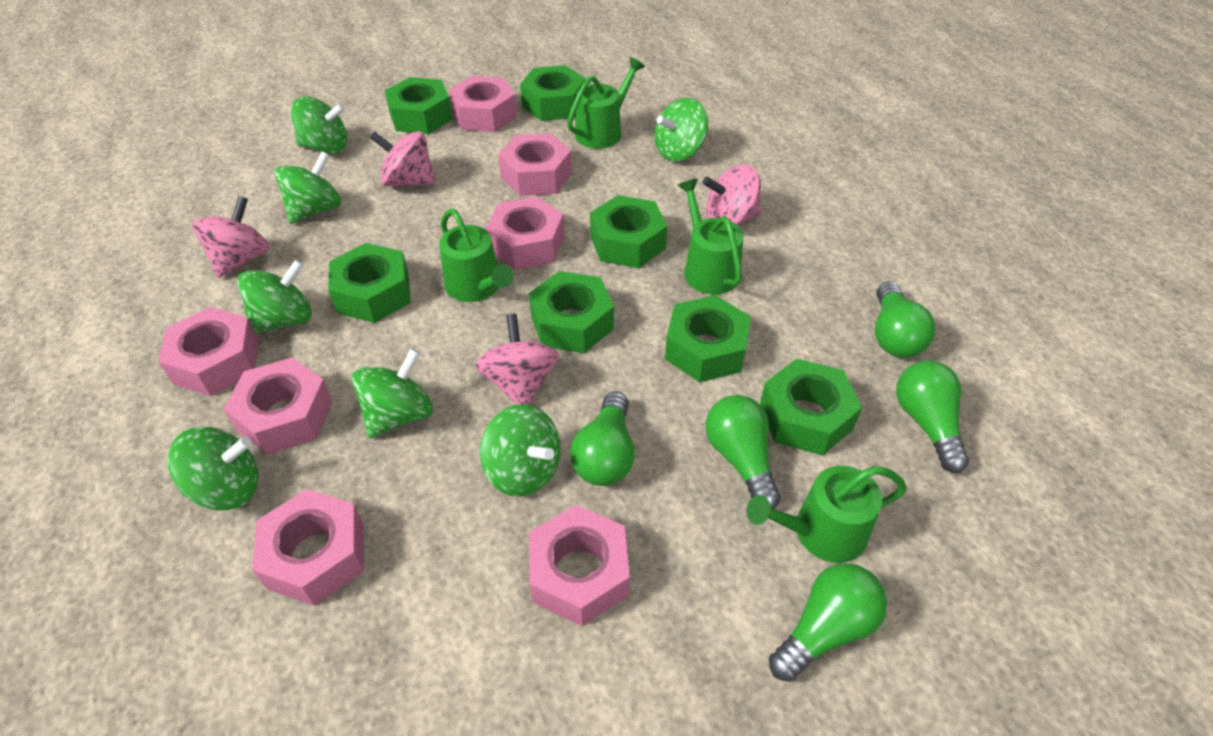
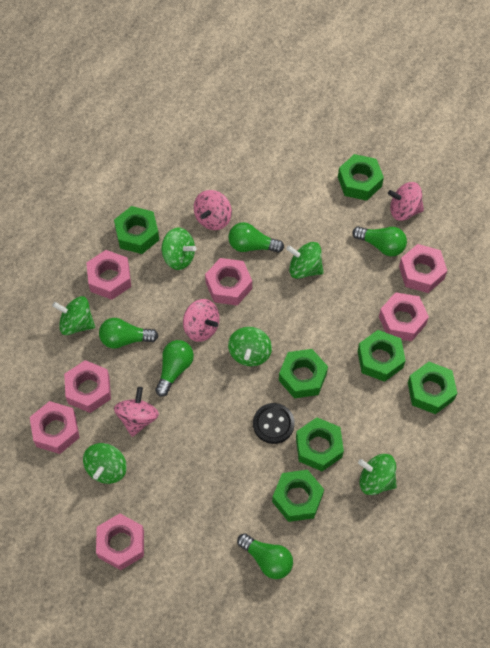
black button: none = 0 -> [253,403,295,444] = 1
green spinning top: [168,427,259,510] [237,259,312,334] [275,151,341,224] [291,96,347,154] [352,348,433,438] [480,404,561,497] [655,98,708,162] = 7 -> [52,296,95,335] [83,443,127,484] [161,227,196,270] [228,327,272,366] [286,242,324,279] [358,454,397,495] = 6
green watering can: [439,209,514,302] [567,57,645,149] [678,179,744,294] [746,466,907,563] = 4 -> none = 0

